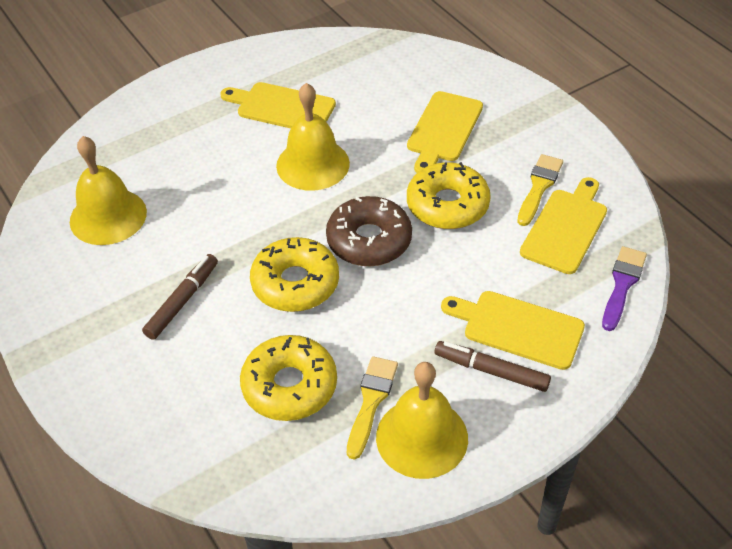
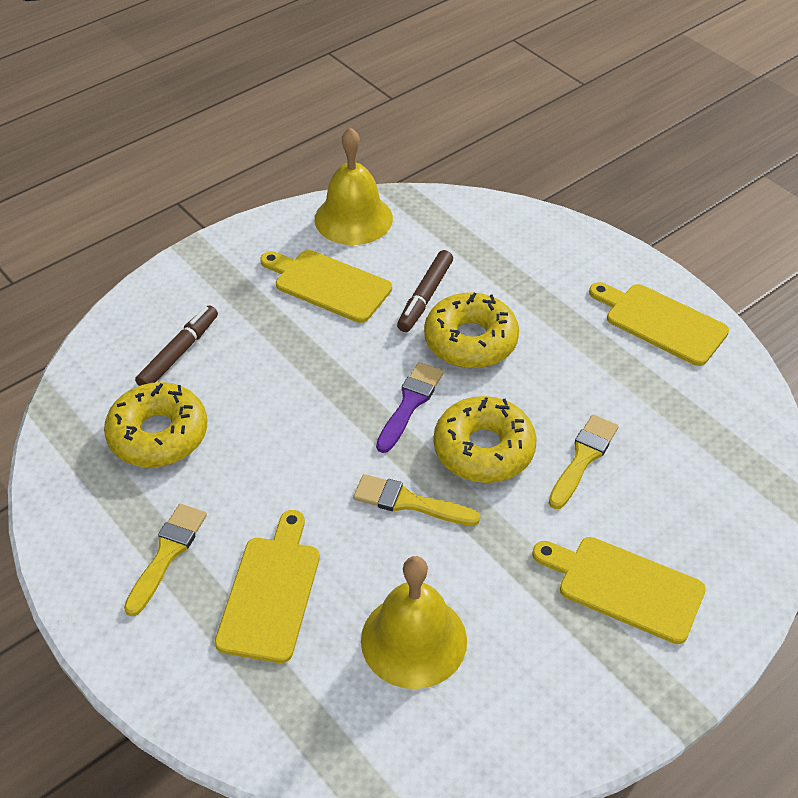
brown donut: [326,196,412,266] = 1 -> none = 0
yellow bell: [70,136,147,245] [276,83,350,191] [376,362,468,479] = 3 -> [314,127,393,245] [361,556,467,689] = 2
yellow brush: [347,356,398,460] [517,154,563,226] = 2 -> [124,504,207,616] [353,474,481,526] [549,415,619,509] = 3

